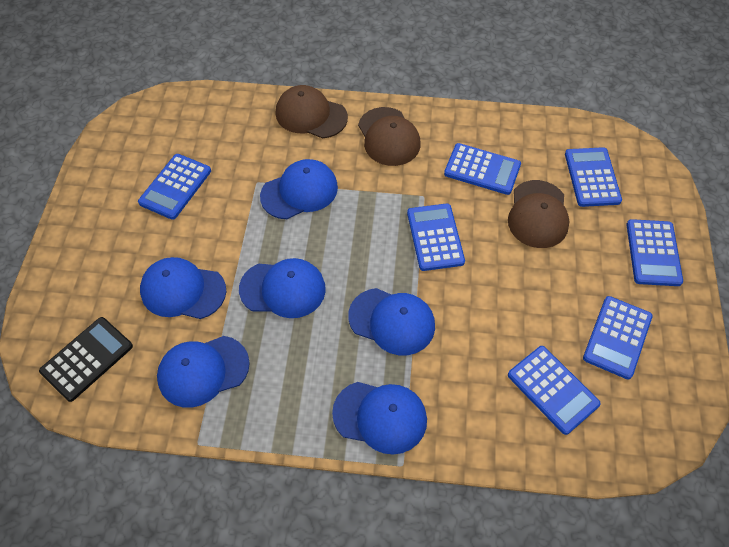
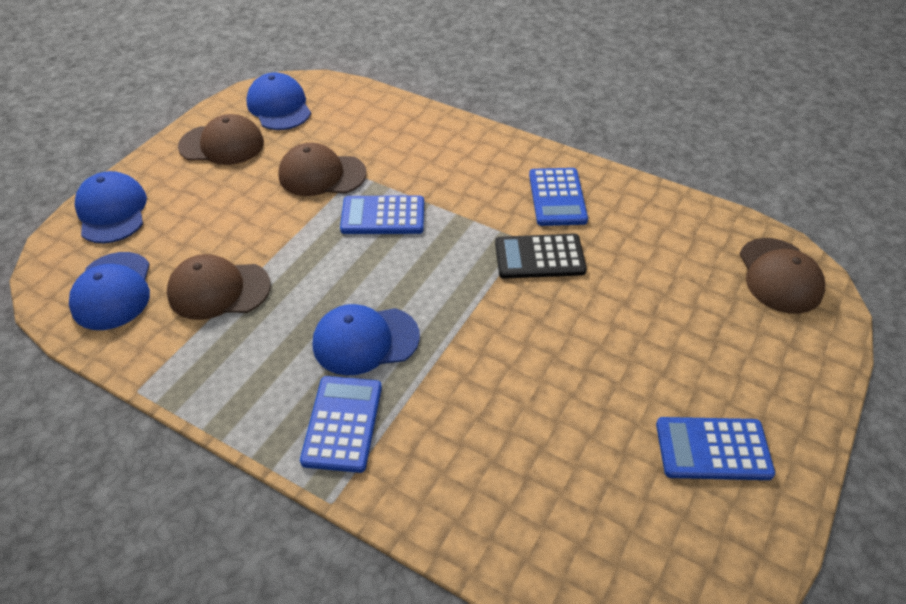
blue calculator: [138,154,211,220] [407,203,465,271] [444,143,521,195] [508,346,601,435] [565,147,622,207] [583,296,653,379] [627,219,683,286] = 7 -> [300,376,382,473] [340,196,424,234] [529,168,588,226] [656,417,775,480] = 4
blue cap: [140,257,226,319] [157,336,250,408] [239,258,326,318] [260,159,338,219] [332,382,427,455] [348,288,435,355] = 6 -> [69,252,150,330] [75,171,147,243] [246,72,311,130] [313,304,420,376] = 4
brown cap: [275,85,348,139] [358,107,421,166] [508,180,569,248] = 3 -> [167,254,271,320] [178,114,264,165] [278,143,366,196] [740,238,825,314] = 4

